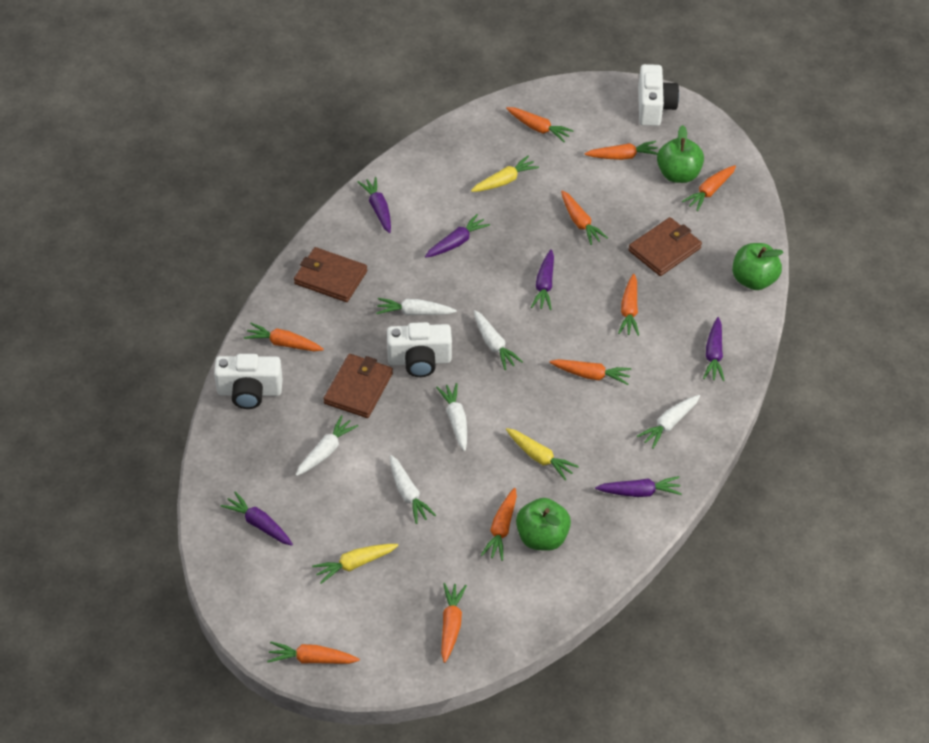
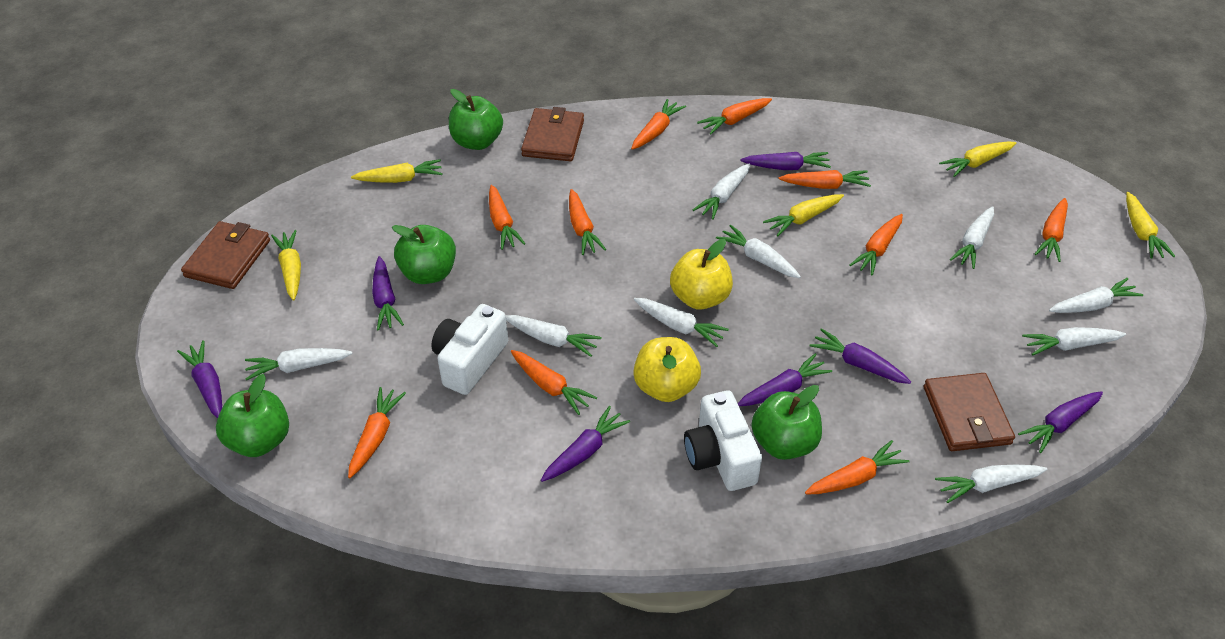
green apple: [516,498,571,551] [657,125,704,183] [732,243,784,290] = 3 -> [216,374,289,457] [392,225,456,284] [449,89,503,150] [751,385,822,460] = 4
purple carrot: [220,491,293,546] [358,177,391,233] [425,214,490,258] [531,249,554,310] [595,476,682,497] [703,317,725,381] = 6 -> [177,340,222,418] [372,256,404,331] [541,406,630,482] [738,353,832,406] [740,152,831,170] [810,328,911,384] [1018,391,1103,453] = 7
white camera: [214,354,283,409] [387,322,452,377] [638,64,679,126] = 3 -> [431,304,508,395] [684,390,762,491] = 2
white carrot: [296,415,358,476] [376,298,457,315] [390,455,436,524] [436,383,467,451] [474,310,523,370] [637,395,700,449] = 6 -> [245,348,352,381] [506,315,601,357] [634,298,729,347] [693,164,750,220] [716,225,801,278] [935,464,1047,503] [950,206,994,269] [1022,327,1126,356] [1049,278,1143,313] = 9
yellow apple: none = 0 -> [633,337,701,402] [670,239,733,310] = 2
yellow carrot: [312,544,398,584] [471,156,539,192] [506,428,579,481] = 3 -> [271,230,301,301] [351,159,443,183] [763,194,844,236] [939,142,1016,177] [1126,192,1175,259] = 5

